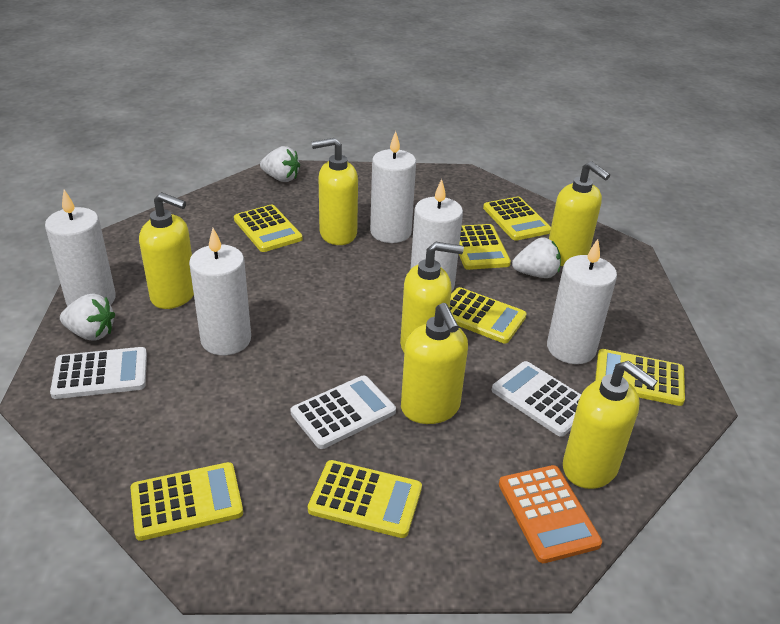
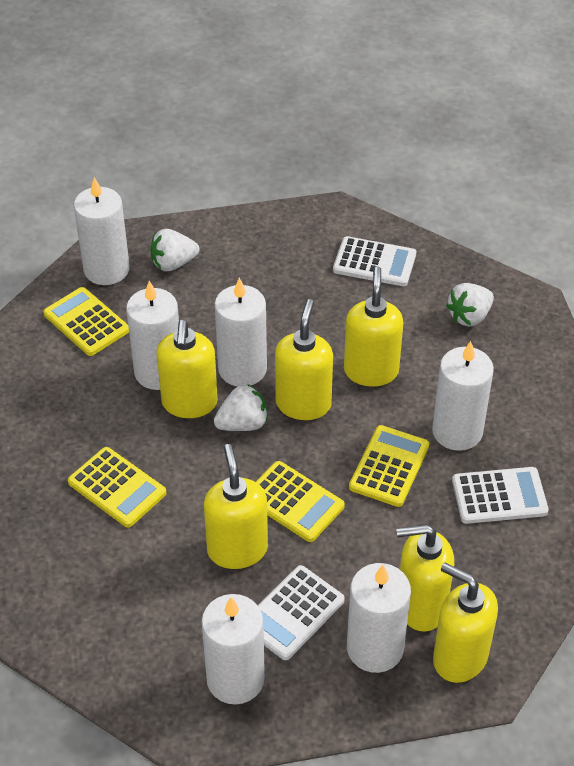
orange calculator: [499,465,602,563] = 1 -> none = 0
white candle: [45,190,116,306] [189,228,251,355] [370,131,416,243] [411,179,463,292] [547,239,617,364] = 5 -> [74,177,130,285] [126,281,179,390] [201,594,265,705] [215,278,267,386] [347,563,411,673] [432,341,494,451] = 6
yellow calculator: [130,462,243,541] [234,205,303,252] [308,460,422,538] [450,287,527,343] [459,224,511,270] [483,197,551,241] [595,349,685,406] = 7 -> [43,287,129,356] [68,447,166,528] [256,461,345,542] [349,425,429,507] = 4

